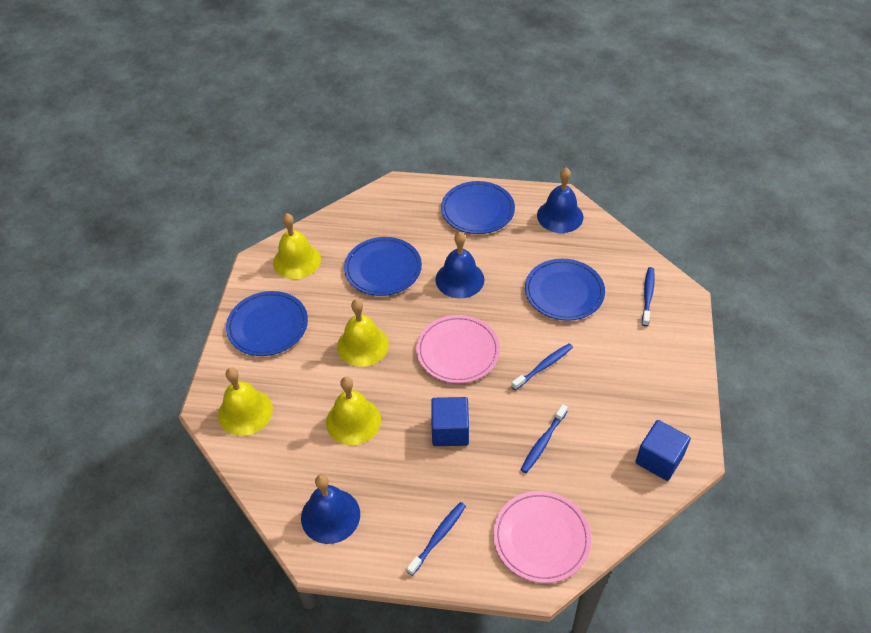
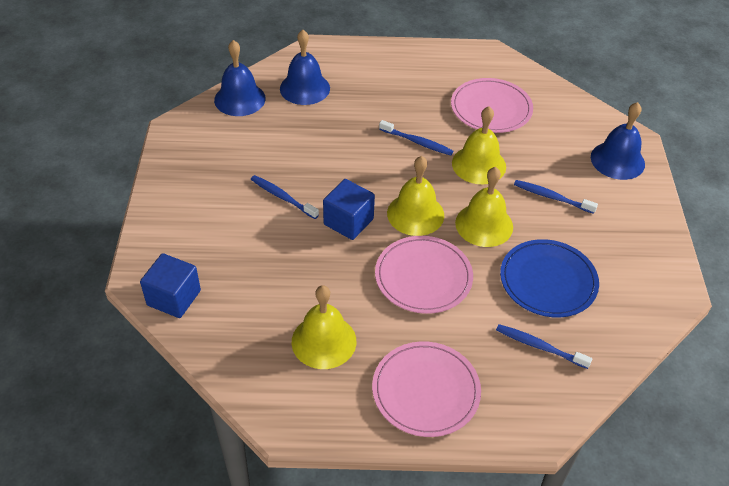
blue plate: [226,291,308,356] [344,237,422,296] [441,181,515,234] [525,259,605,321] = 4 -> [500,239,599,317] = 1
pink plate: [416,315,500,383] [493,491,591,583] = 2 -> [372,341,481,437] [375,236,473,314] [451,78,533,133] = 3

